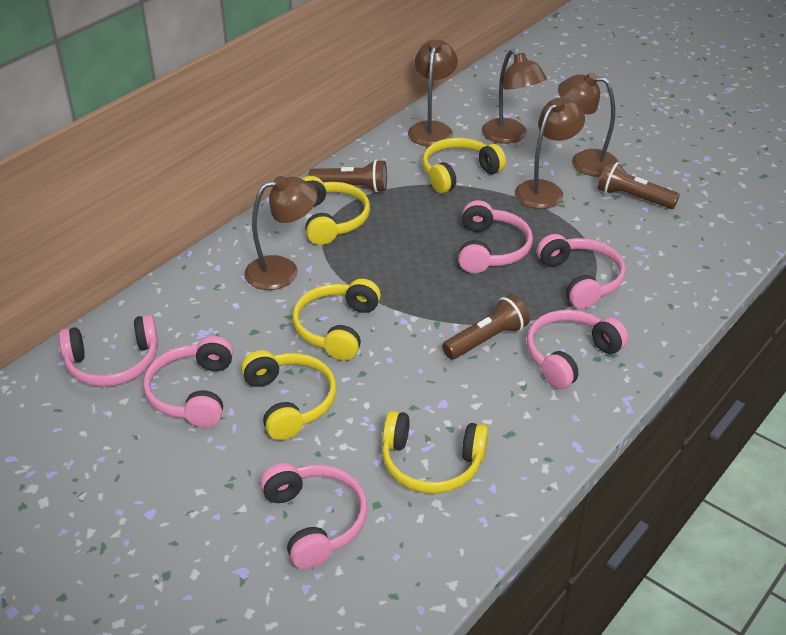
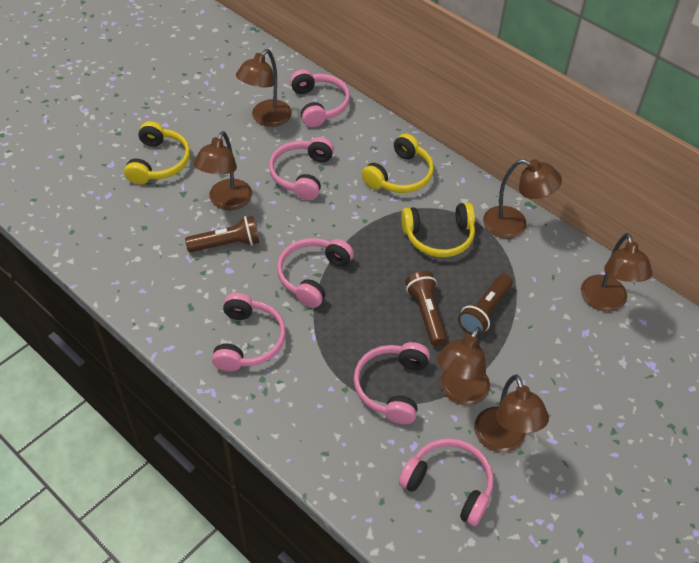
brown lamp: [244,176,318,290] [408,40,458,146] [482,49,547,144] [515,98,585,209] [558,72,619,177] = 5 -> [194,131,252,210] [236,49,292,127] [437,327,490,406] [474,375,549,453] [483,159,562,238] [581,233,653,312] = 6
yellow headphones: [241,350,336,440] [292,279,381,361] [302,176,370,245] [382,411,488,494] [422,138,506,193] = 5 -> [124,121,190,184] [362,133,434,193] [401,203,475,257] = 3

